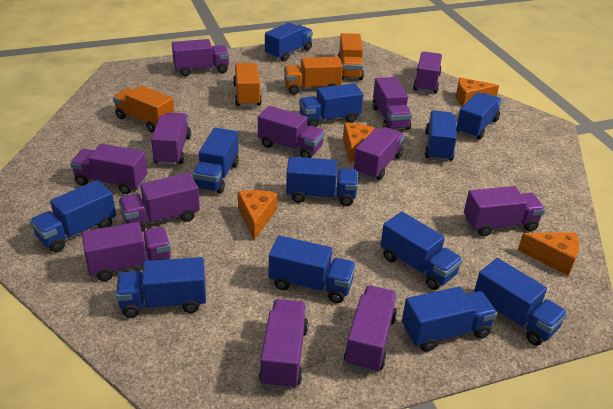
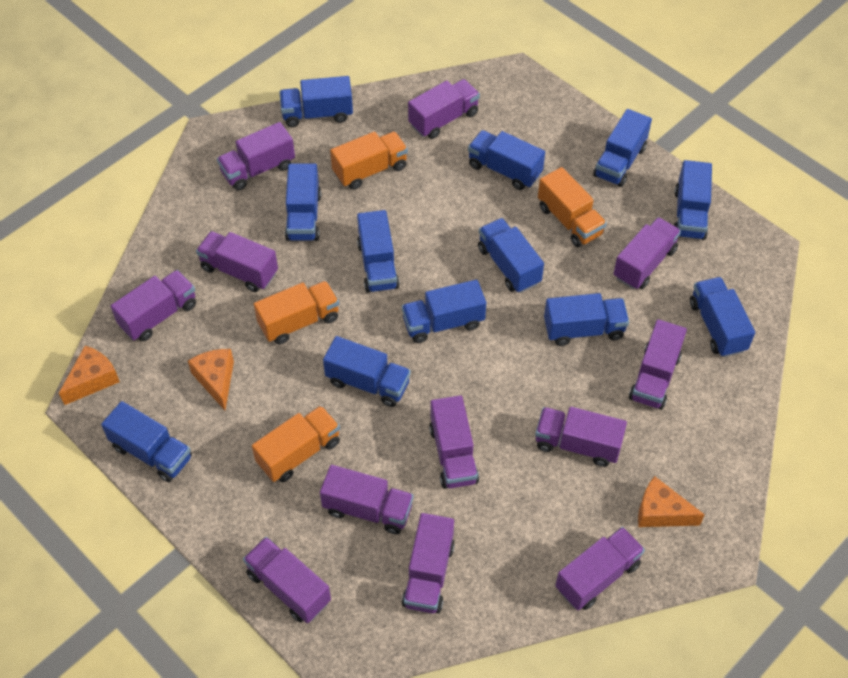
orange cheese: [238,190,277,240] [343,123,375,163] [456,77,499,107] [518,232,579,275] = 4 -> [59,346,120,405] [188,349,234,410] [638,476,705,527] = 3

